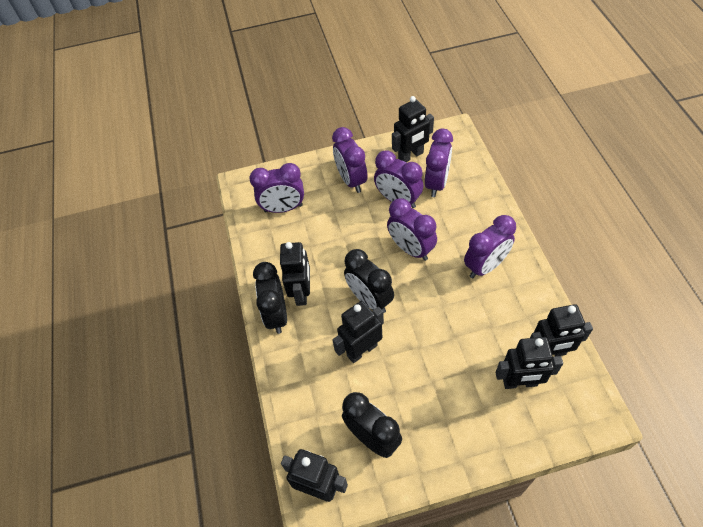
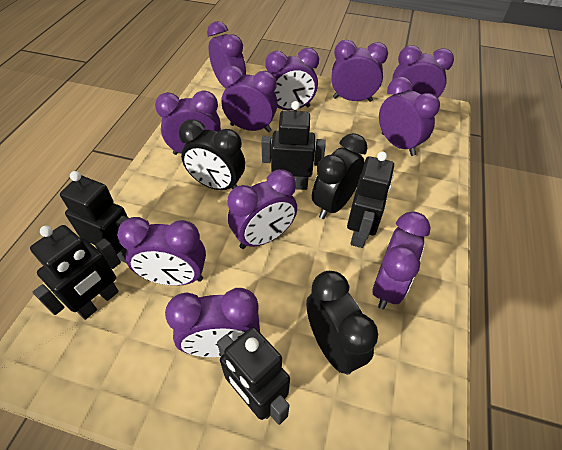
black robot: [280,242,310,306] [281,449,348,502] [332,301,384,363] [392,96,434,162] [496,337,563,389] [530,304,593,356] = 6 -> [30,225,121,320] [60,171,129,263] [217,327,290,425] [261,101,326,190] [347,151,394,248] = 5
purple clock: [249,163,304,213] [332,127,368,193] [374,150,423,208] [387,198,437,261] [425,129,453,197] [464,215,516,278] = 6 -> [117,217,206,286] [155,90,221,155] [165,288,260,357] [207,21,246,88] [220,66,278,132] [228,169,297,249] [265,48,319,110] [331,40,388,102] [372,211,431,309] [379,76,440,156] [392,45,454,98] = 11

